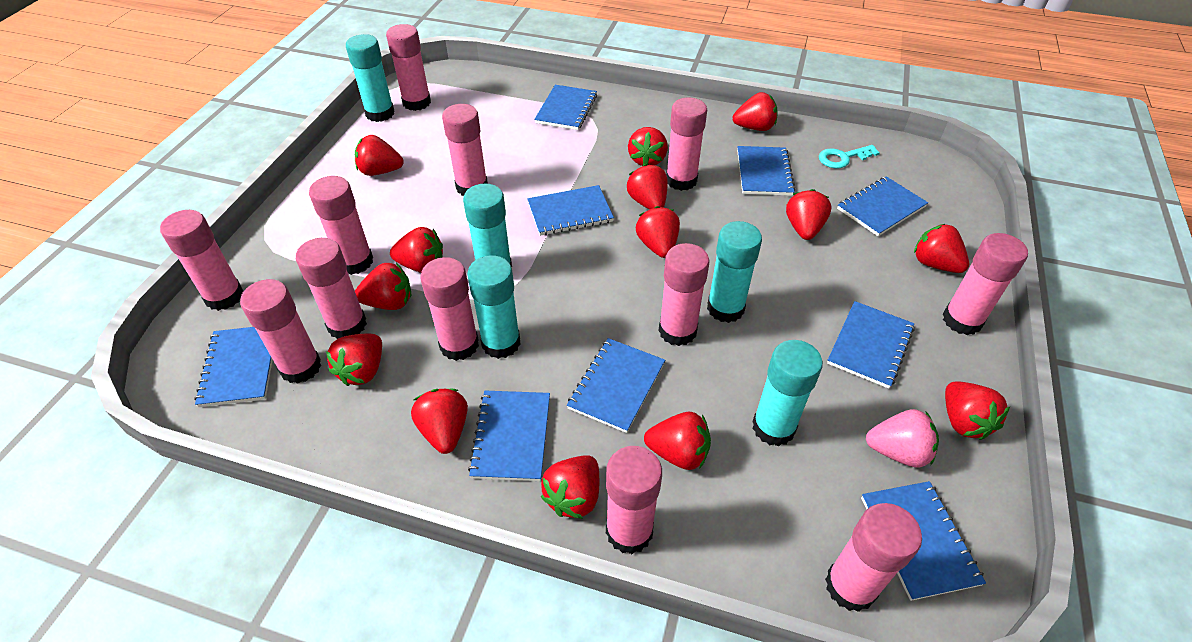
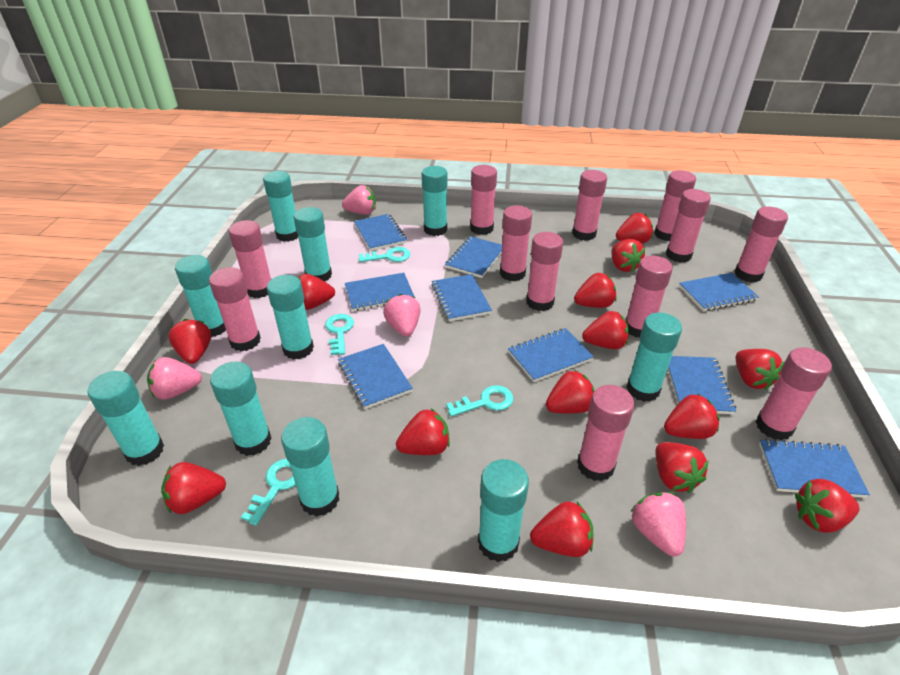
pink strawberry: [866,409,939,467] = 1 -> [147,357,202,399] [342,185,376,215] [383,294,421,337] [631,492,686,557] = 4
turquoise glue stick: [346,34,394,122] [463,184,512,267] [467,255,521,359] [707,221,762,323] [752,340,823,446] = 5 -> [87,371,164,466] [175,255,226,337] [210,362,272,456] [263,171,298,242] [267,275,314,359] [281,417,339,517] [294,207,332,282] [421,166,448,236] [478,459,529,562] [626,312,682,402] = 10
turquoise key: [819,145,880,168] = 1 -> [241,458,296,526] [325,314,354,355] [358,247,410,262] [446,385,513,417] = 4

